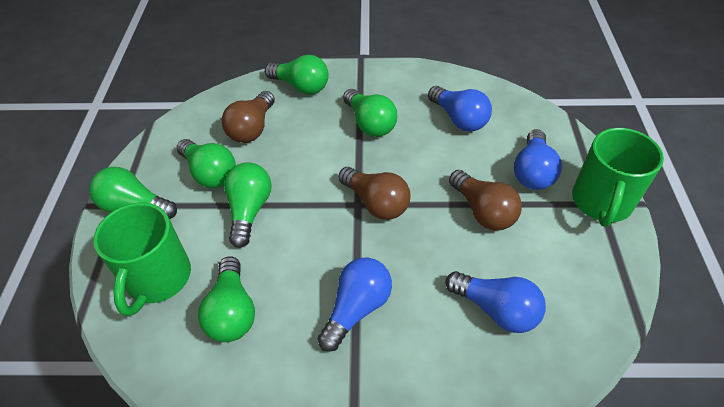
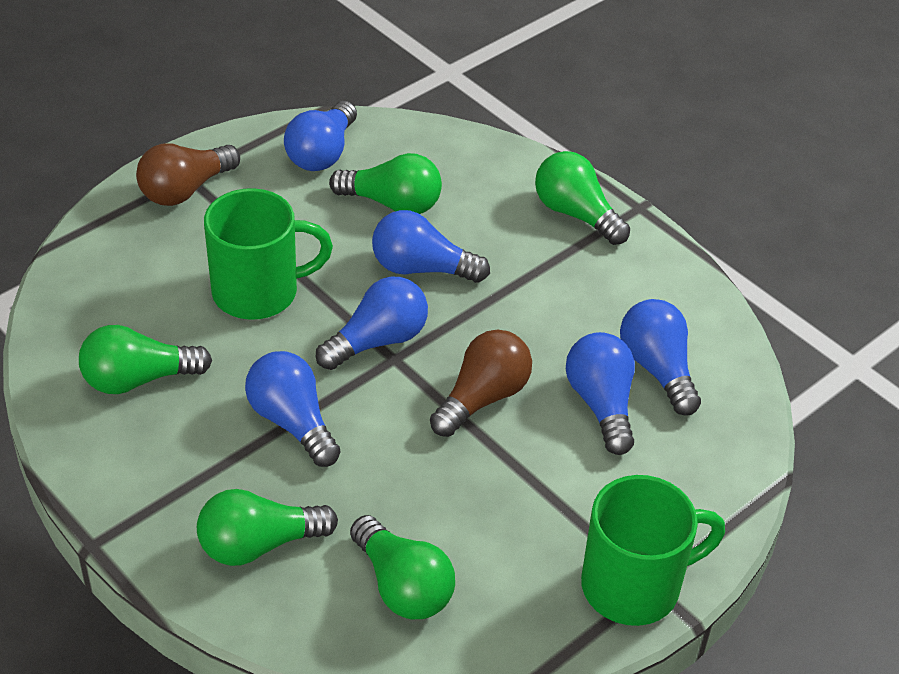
blue light bulb: [318,257,392,352] [428,86,492,132] [445,271,546,333] [514,129,562,190] = 4 -> [245,351,340,467] [284,101,357,171] [316,277,428,370] [372,210,490,283] [566,332,635,455] [620,299,701,416] = 6
brown light bulb: [222,91,275,143] [338,167,410,220] [449,170,522,230] = 3 -> [136,143,240,206] [430,330,532,437] = 2
green light bulb: [89,167,177,219] [177,139,236,188] [198,257,255,342] [224,162,272,248] [265,55,329,95] [343,89,397,137] = 6 -> [79,325,212,394] [197,489,338,566] [329,153,442,214] [350,515,455,619] [535,151,630,245] = 5

